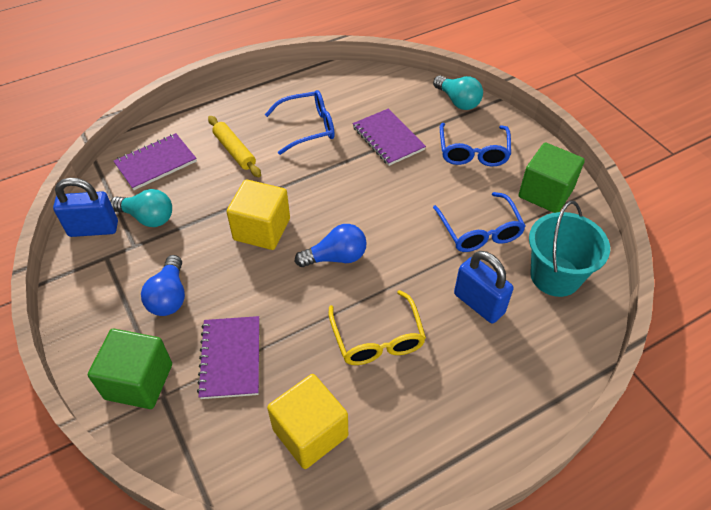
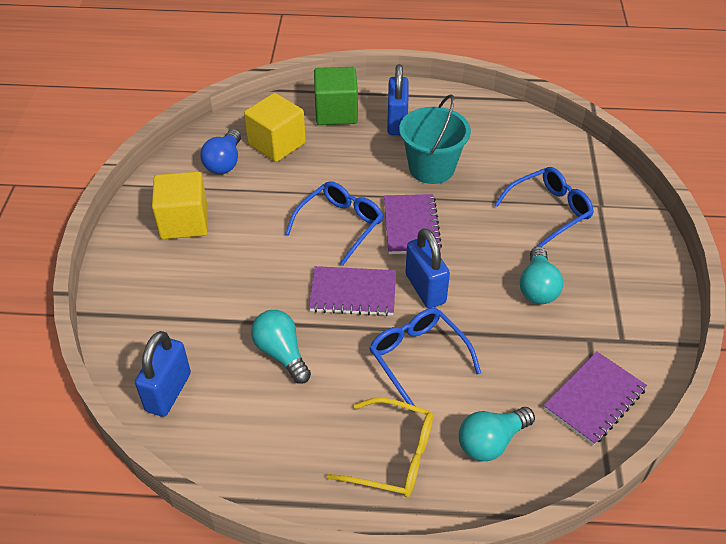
blue light bulb: [141,255,185,316] [295,224,367,267] = 2 -> [200,129,241,174] = 1
blue padlock: [53,178,118,237] [454,251,513,323] = 2 -> [135,331,191,417] [387,64,409,135] [405,228,450,308] = 3
green cube: [88,329,172,409] [519,143,585,213] = 2 -> [314,67,358,125] = 1
turquoise light bulb: [110,189,172,227] [433,75,483,110] = 2 -> [251,310,311,384] [459,407,535,461] [520,246,563,304] = 3
yellow rolling pin: [208,116,261,177] = 1 -> none = 0

